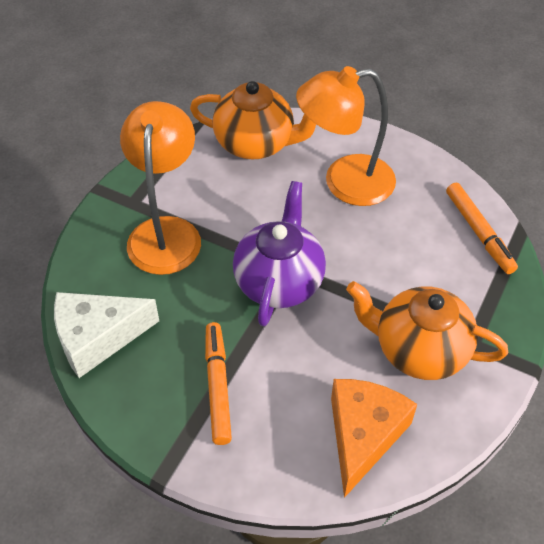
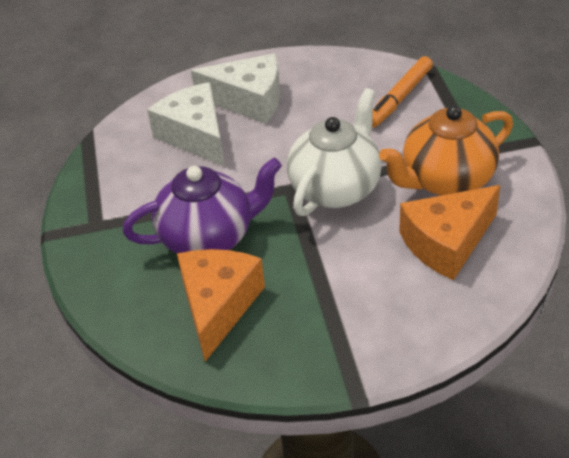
orange cheese: [331,379,417,498] = 1 -> [177,249,265,361] [399,185,500,280] = 2
orange lamp: [120,101,201,275] [296,66,396,206] = 2 -> none = 0
orange marker: [205,322,232,445] [446,183,518,274] = 2 -> [372,56,433,127] = 1
orange teapot: [190,81,316,159] [346,281,508,380] = 2 -> [379,105,513,196] = 1
white cheese: [54,292,159,378] = 1 -> [147,82,225,167] [191,53,280,124] = 2
white teapot: none = 0 -> [287,88,382,216] = 1

